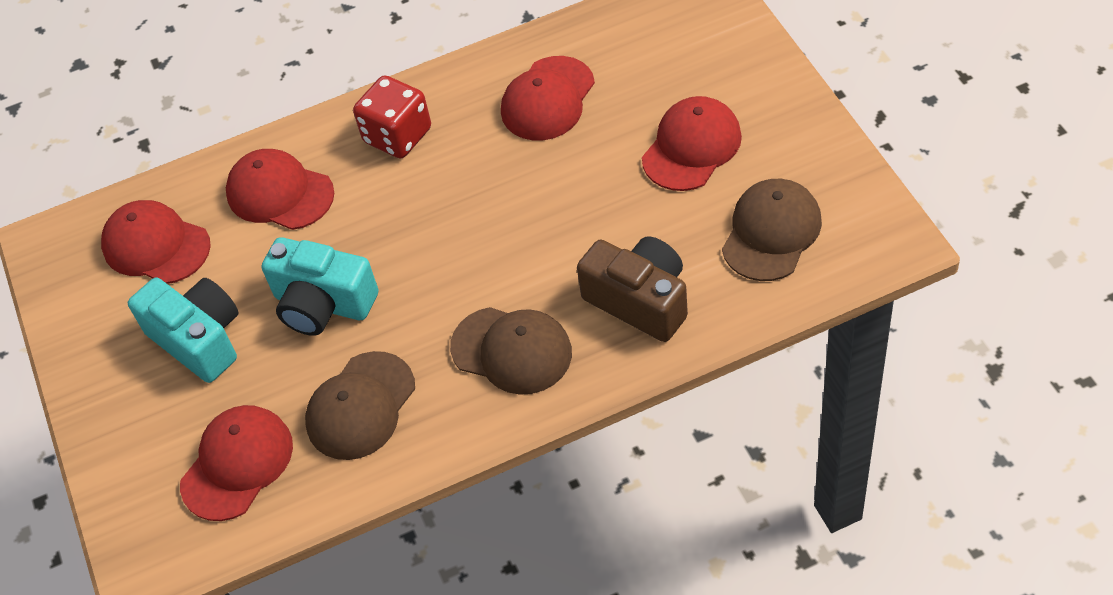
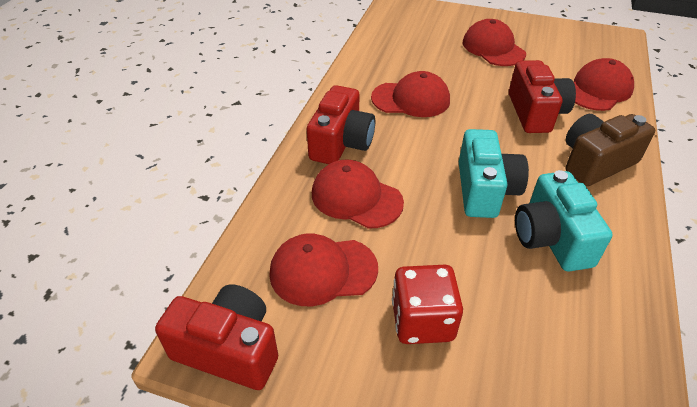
brown cap: [305,351,415,460] [450,307,572,395] [722,179,822,281] = 3 -> none = 0
red camera: none = 0 -> [155,284,278,390] [307,85,375,164] [509,60,576,133] = 3

